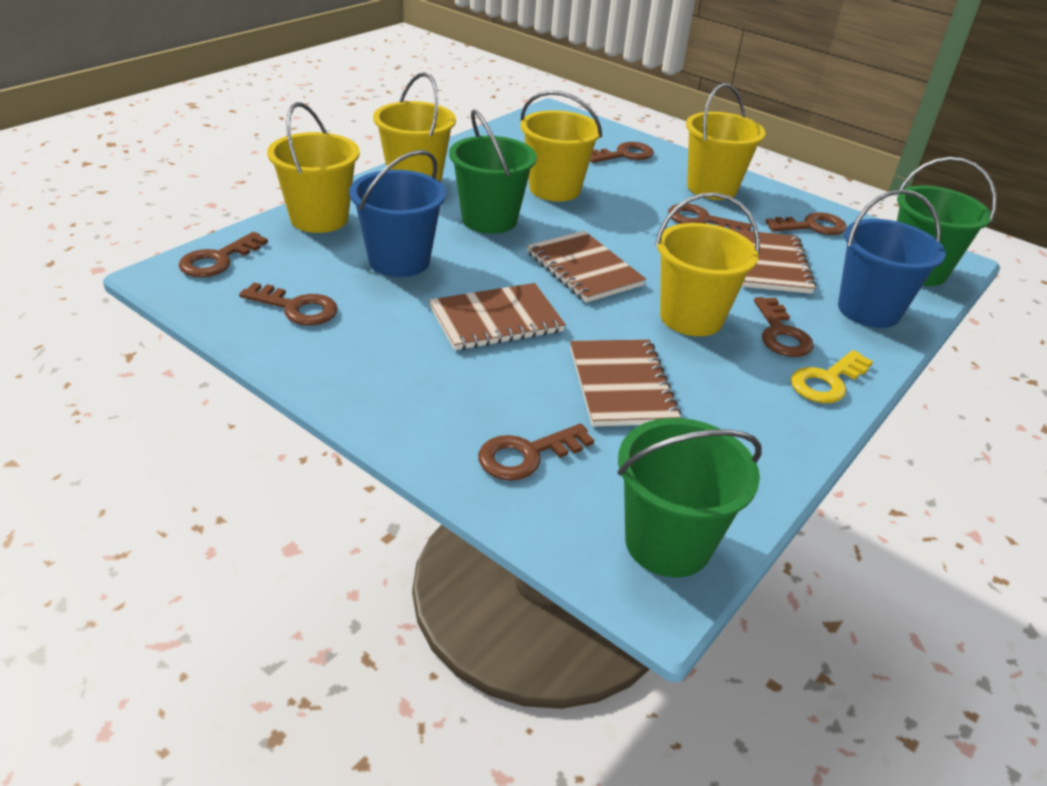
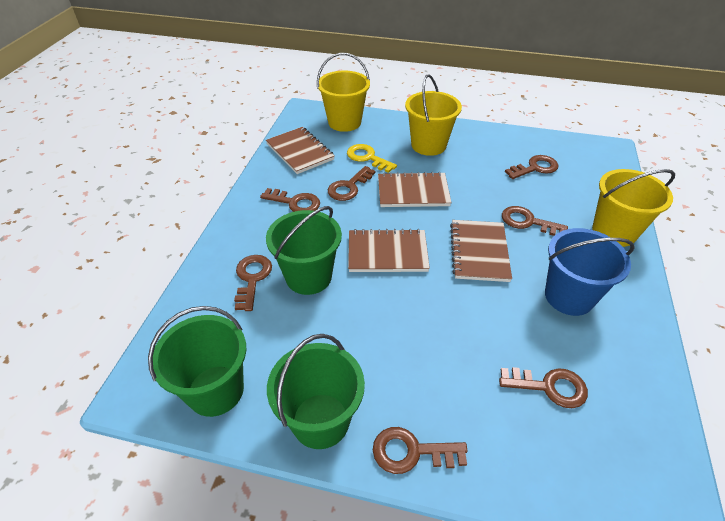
blue bucket: [349,150,446,277] [838,189,946,328] = 2 -> [545,228,635,316] = 1
yellow bucket: [267,102,360,233] [373,72,456,182] [520,91,602,202] [655,192,760,336] [686,83,765,200] = 5 -> [317,53,370,132] [405,74,462,156] [592,169,675,247] = 3

